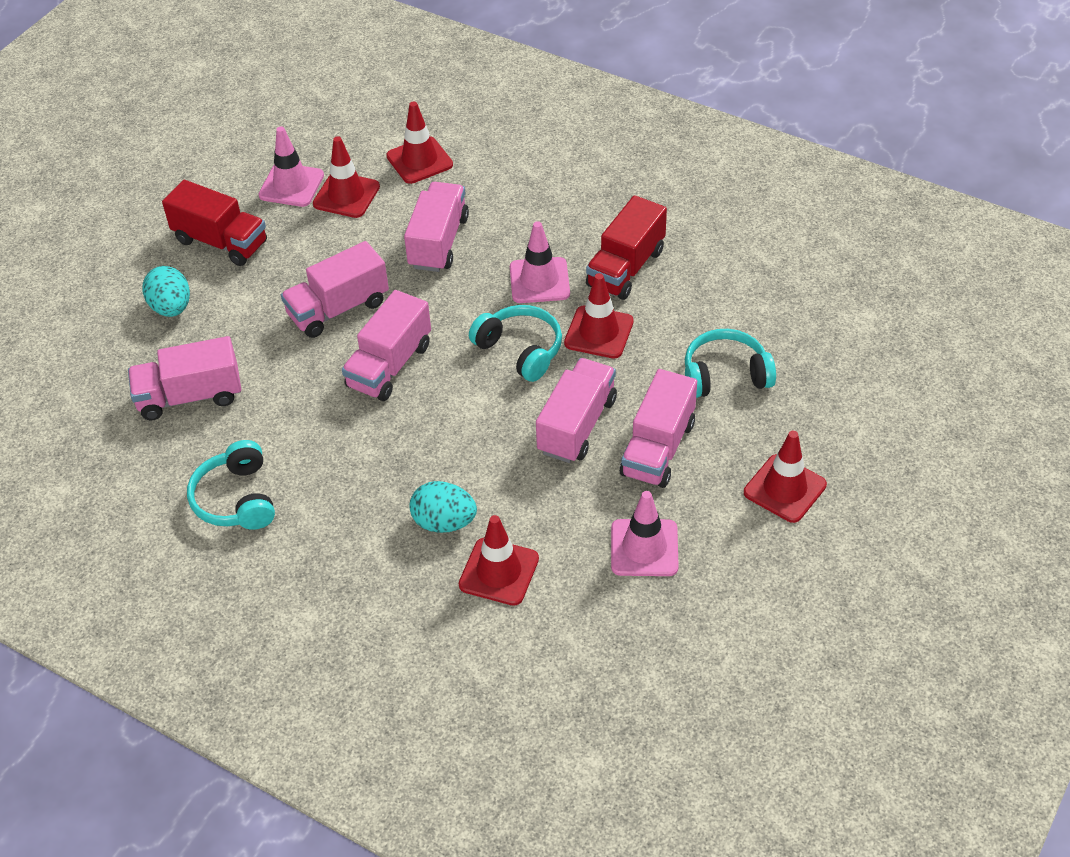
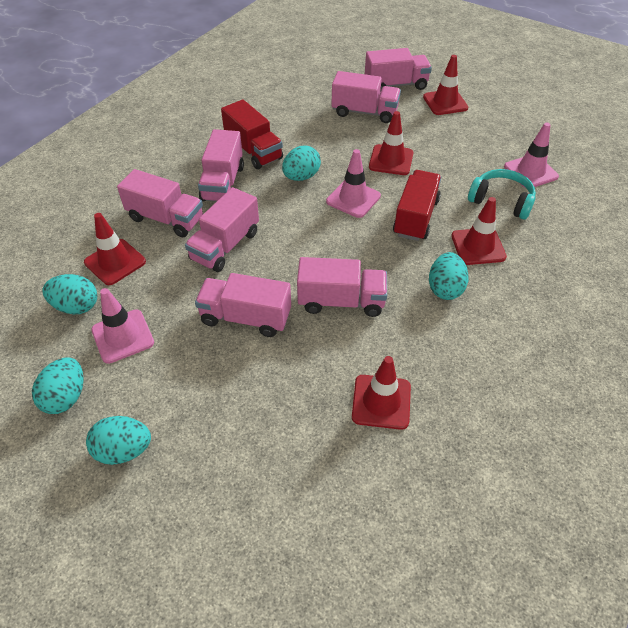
pink truck: [128,336,241,420] [281,241,389,338] [342,290,431,401] [404,182,469,272] [536,358,617,463] [620,369,697,488] = 6 -> [117,169,203,237] [185,187,259,272] [195,273,291,337] [198,129,244,202] [297,257,387,317] [331,71,401,123] [365,48,432,93] = 7
turquoise egg: [143,266,190,317] [409,481,477,533] = 2 -> [32,358,84,414] [42,274,97,314] [86,416,151,465] [282,145,321,181] [429,252,469,300] = 5
turquoise headphones: [187,440,275,530] [469,305,562,382] [685,329,776,398] = 3 -> [468,169,536,220] = 1

